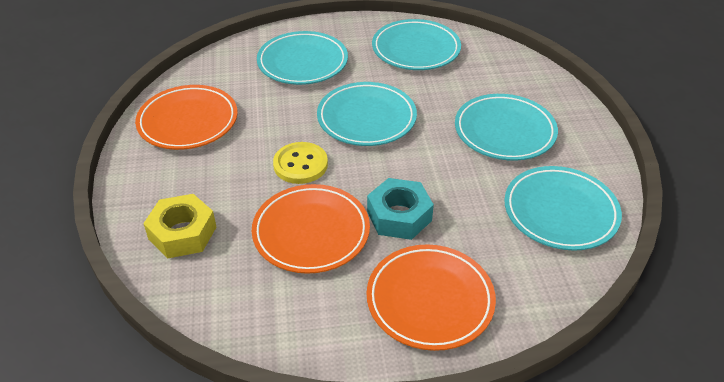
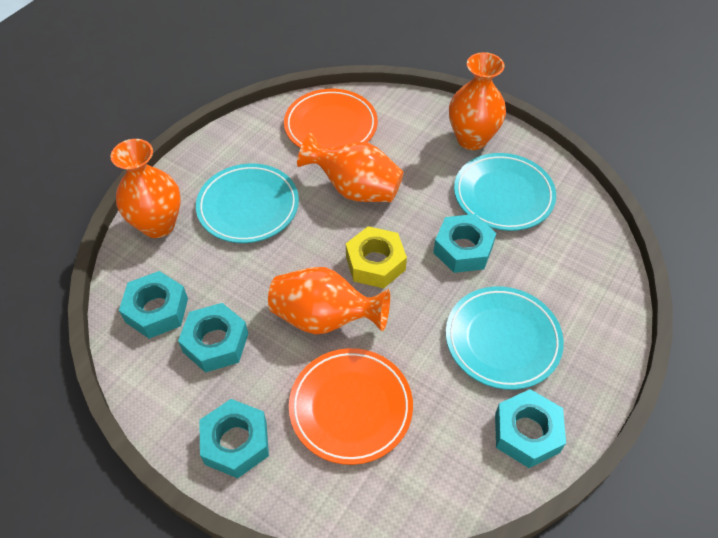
orange plate: [135,85,238,150] [252,184,370,274] [367,245,496,351] = 3 -> [284,89,378,148] [289,348,413,465] = 2
orange vase: none = 0 -> [111,139,181,238] [268,267,390,335] [297,132,404,202] [449,52,506,150] = 4
turquoise nut: [367,178,434,240] = 1 -> [119,271,188,339] [178,303,248,373] [199,399,269,478] [433,214,496,273] [495,389,566,468] = 5
turquoise plate: [257,31,348,85] [317,82,417,146] [372,19,461,70] [455,94,558,161] [504,166,622,251] = 5 -> [196,164,299,243] [446,286,564,390] [454,153,556,231] = 3
yellow button: [273,142,328,184] = 1 -> none = 0

